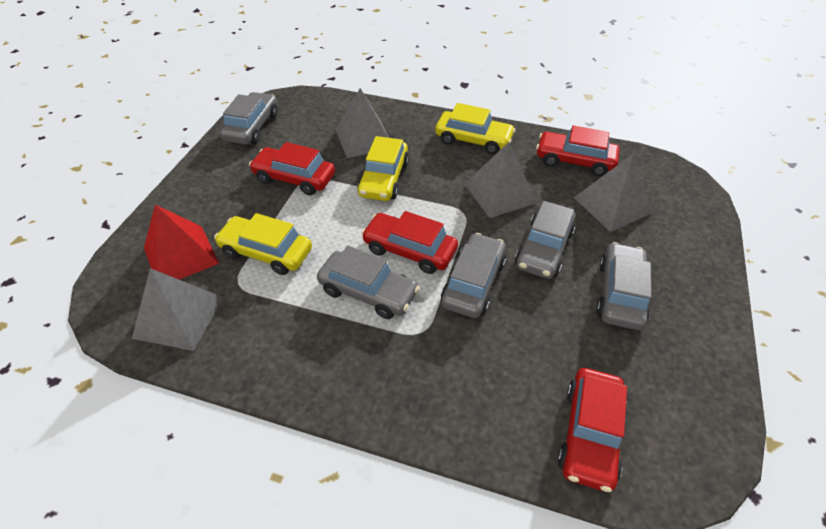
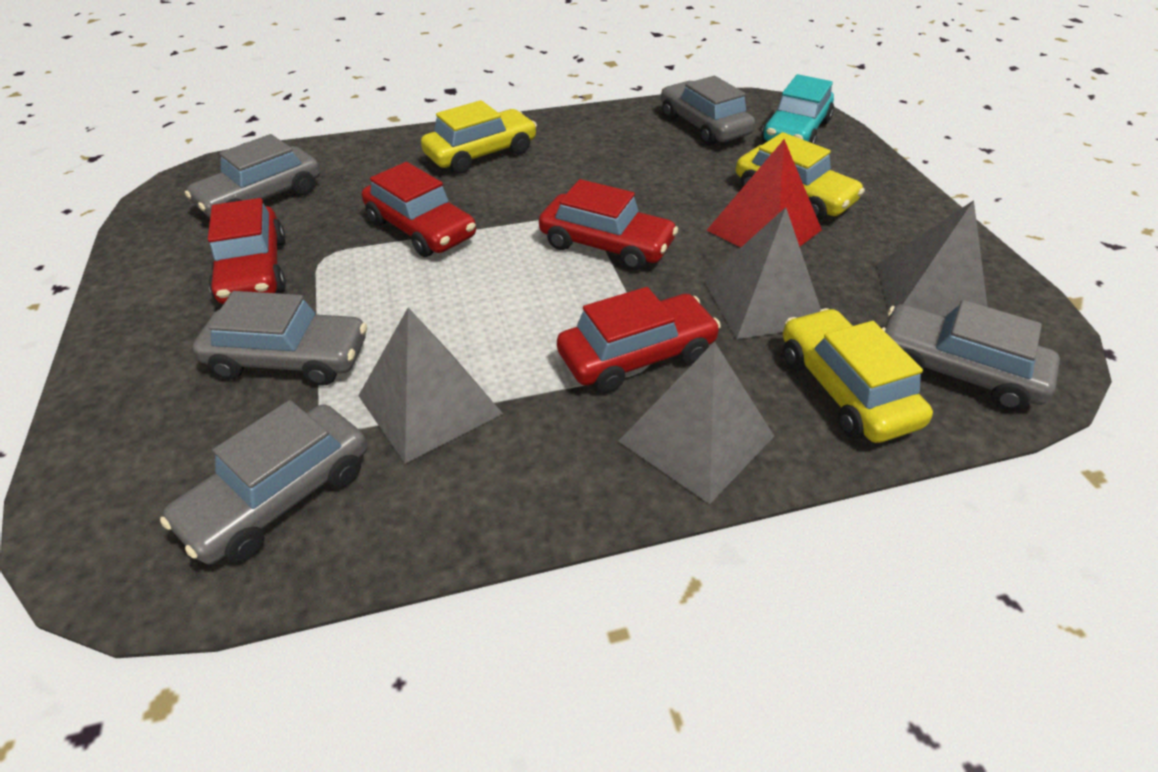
turquoise car: none = 0 -> [762,74,834,144] = 1

